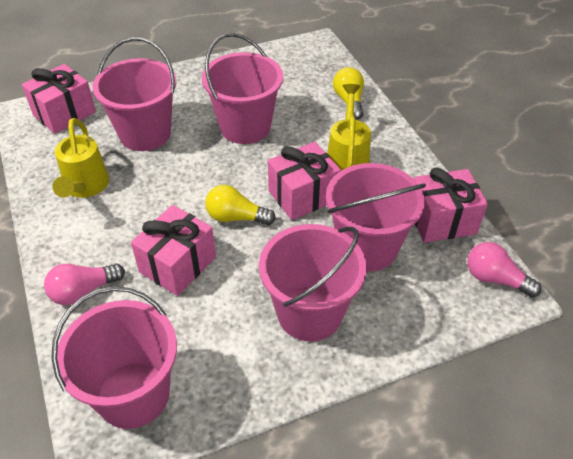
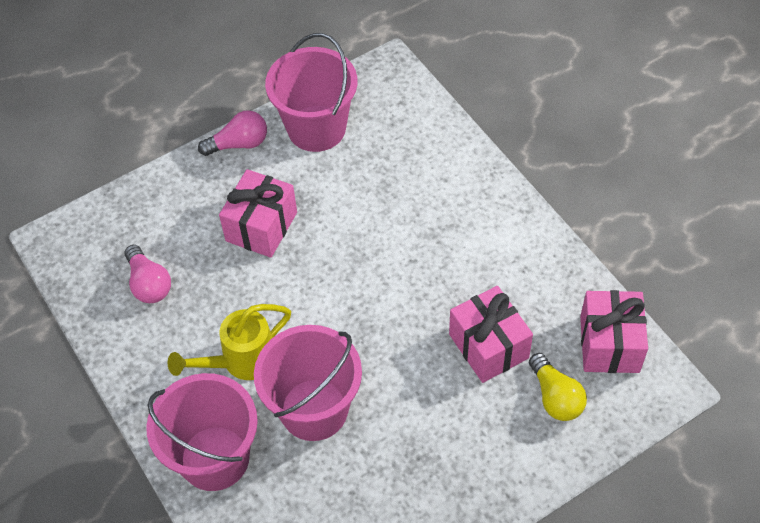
pink bucket: [51,286,177,429] [92,37,176,151] [202,33,283,144] [259,224,367,341] [326,163,426,272] = 5 -> [146,373,258,491] [254,325,362,441] [265,33,357,152] = 3
pink gift: [22,64,96,134] [131,205,216,296] [268,142,341,220] [414,168,488,243] = 4 -> [219,169,297,258] [449,286,533,383] [580,290,648,373] = 3
yellow light bulb: [205,185,276,225] [333,67,364,120] = 2 -> [529,353,587,421] = 1
yellow watering can: [52,118,109,198] [327,84,371,171] = 2 -> [168,304,291,380] = 1

